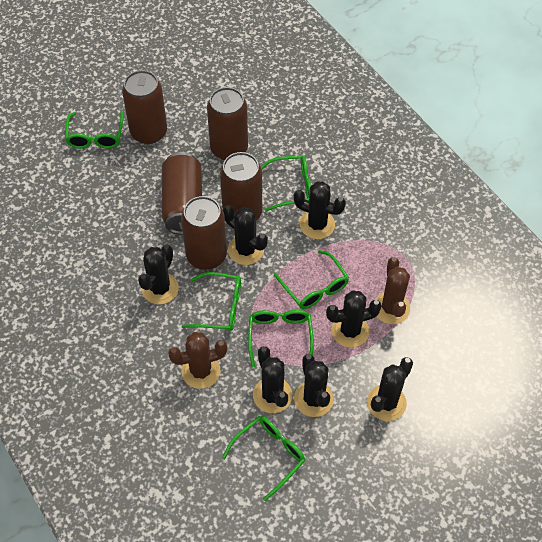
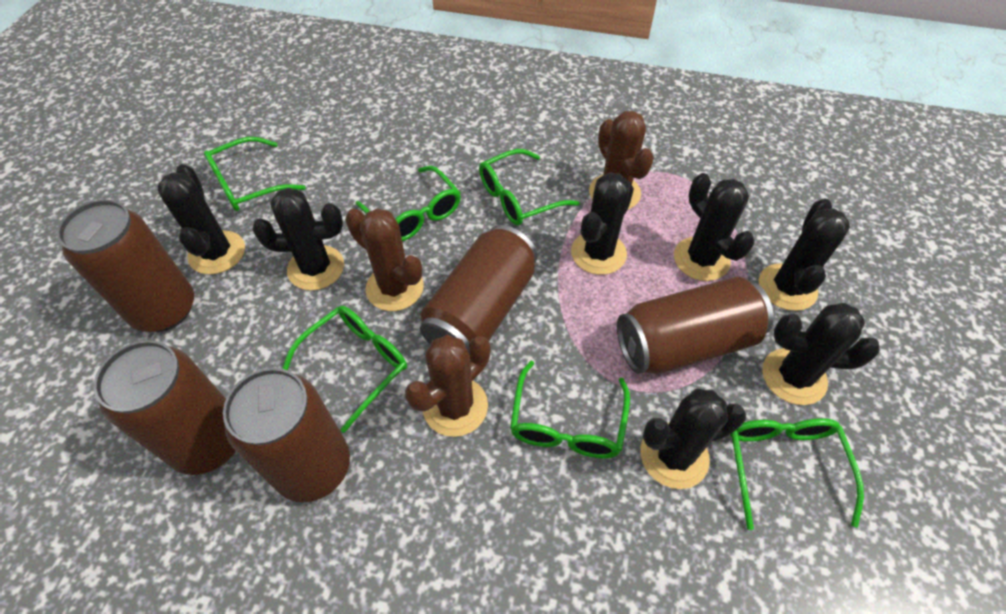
brown cactus: [168,332,227,389] [375,257,410,324] = 2 -> [345,208,424,311] [405,335,490,437] [589,111,654,210] = 3

